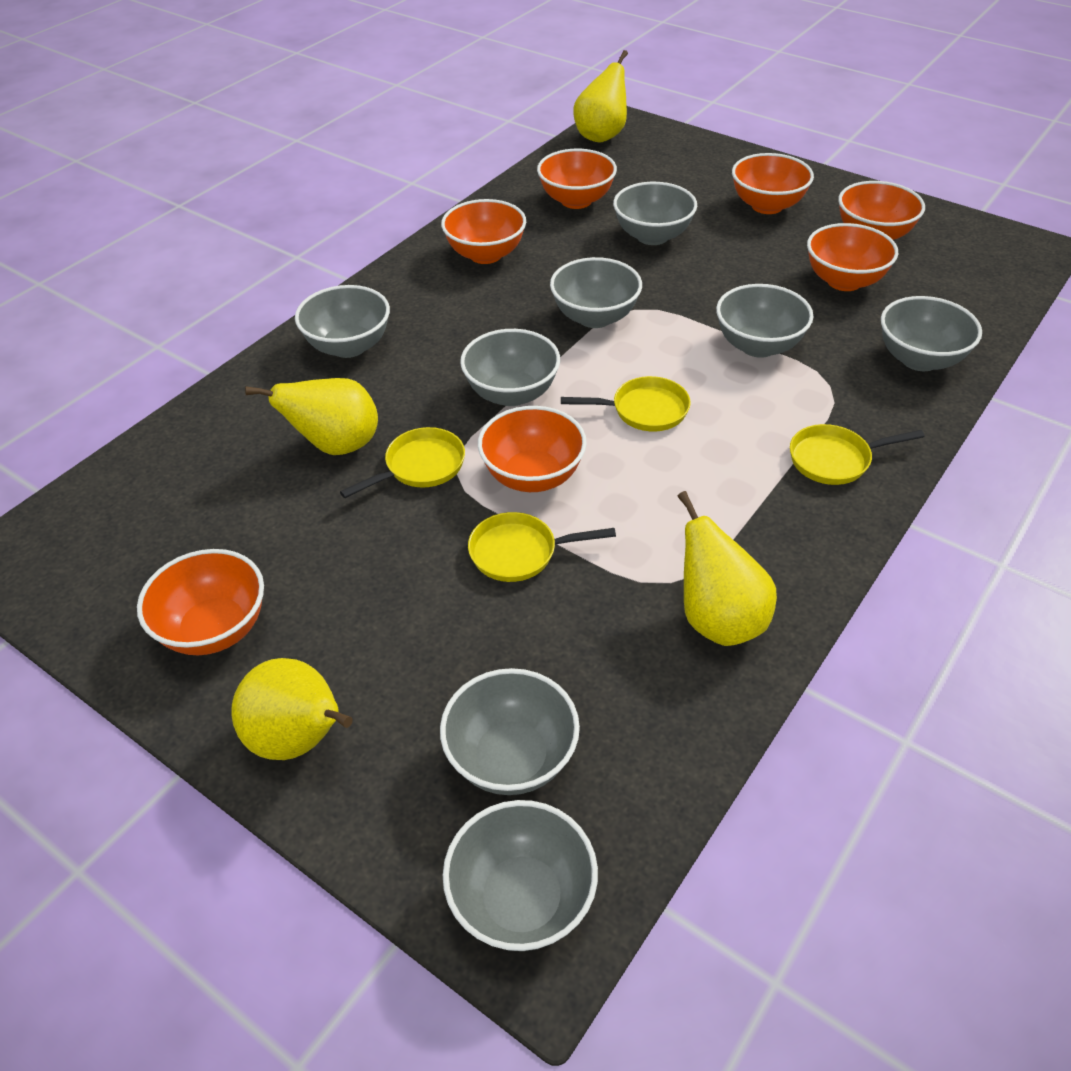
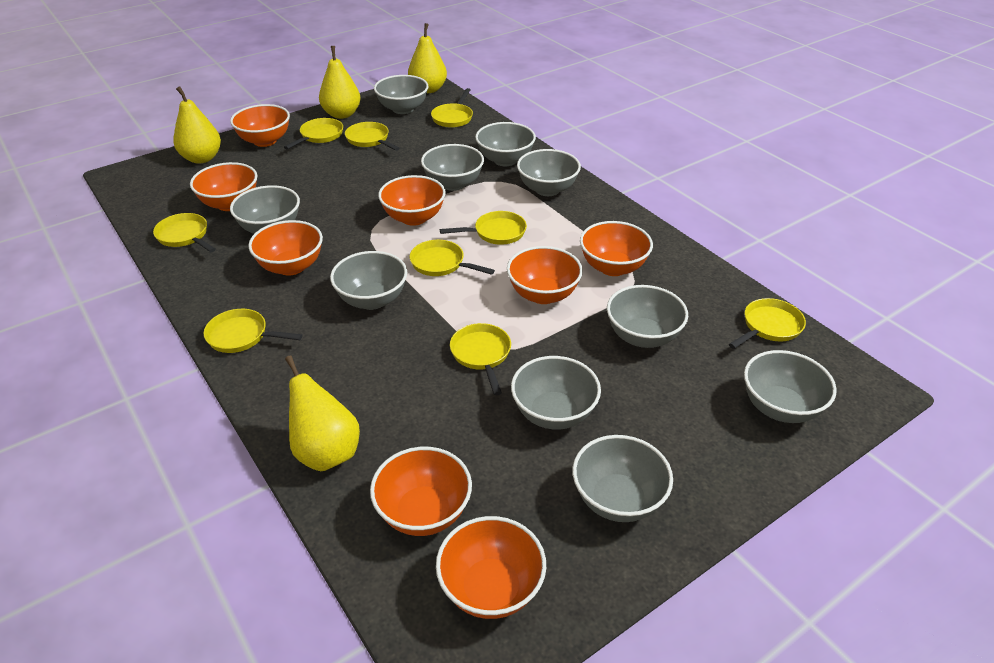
grey bowl: [295,285,390,358] [440,668,580,795] [443,800,598,951] [460,329,560,406] [550,257,642,328] [613,182,697,245] [716,284,814,358] [881,296,982,371] = 8 -> [230,185,300,234] [330,251,407,310] [374,75,428,114] [421,144,484,191] [475,122,536,166] [511,356,601,430] [517,149,581,196] [573,435,673,522] [607,285,688,348] [744,350,837,423] = 10
orange bowl: [137,549,264,655] [441,199,526,264] [478,406,587,492] [537,149,617,209] [732,153,814,214] [807,223,898,291] [838,181,925,240] = 7 -> [190,162,258,211] [230,104,290,147] [248,220,323,276] [370,447,472,536] [378,175,446,226] [436,516,546,619] [507,246,583,304] [580,221,653,276] = 8
yellow pan: [340,427,465,498] [468,512,616,582] [561,376,691,431] [790,424,925,485] = 4 -> [153,213,216,252] [204,309,303,353] [284,118,343,149] [345,122,400,151] [410,240,495,276] [431,88,473,128] [440,211,527,245] [450,323,511,395] [729,298,806,349] = 9

